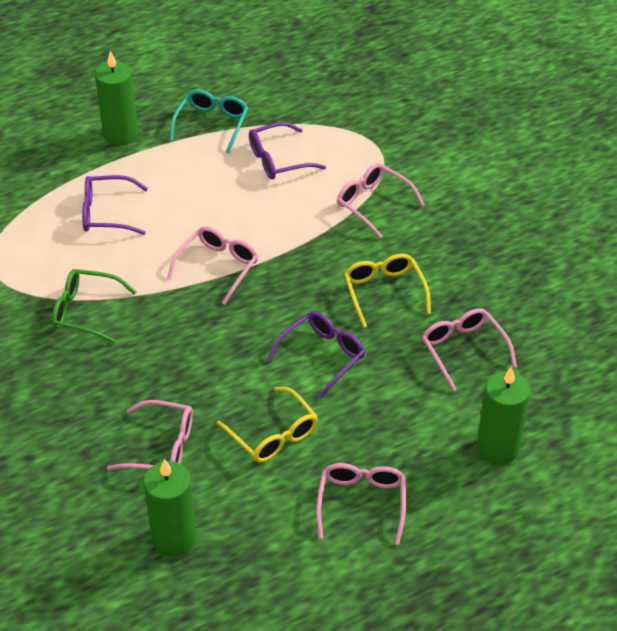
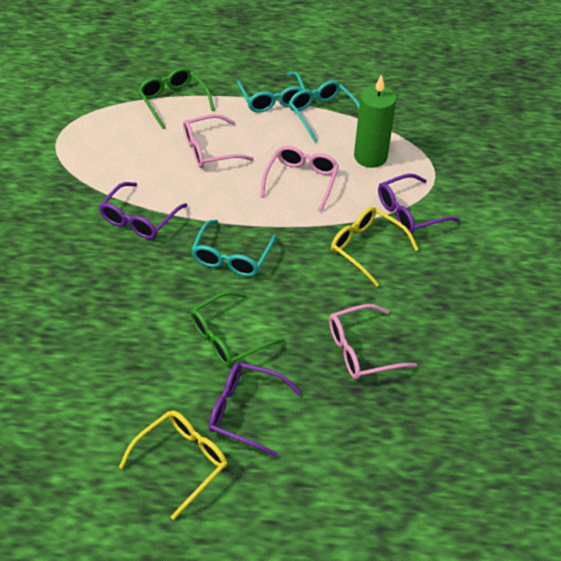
green candle: [95,51,138,145] [143,459,197,557] [477,366,530,465] = 3 -> [354,74,397,168] = 1
green glasses: [52,269,136,344] = 1 -> [138,67,215,130] [190,291,285,367] = 2
pink glasses: [107,400,193,470] [167,226,258,304] [316,463,406,545] [337,163,425,239] [422,308,517,391] = 5 -> [183,114,254,168] [260,146,339,212] [329,304,417,380] = 3
turquoise glasses: [170,89,248,153] = 1 -> [191,220,277,277] [237,72,305,112] [289,80,359,143] = 3

